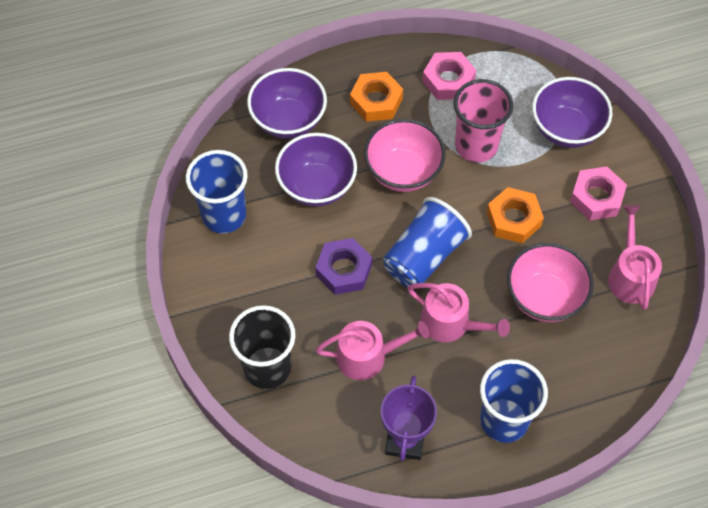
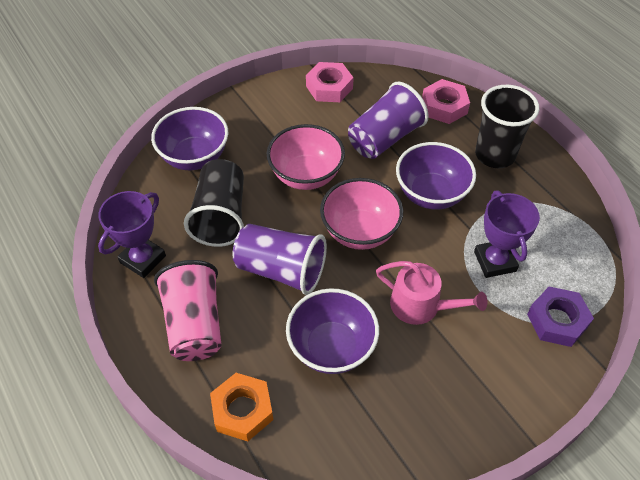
black cup: [229,305,295,389] = 1 -> [184,159,244,247] [475,85,539,168] = 2
blue cup: [186,150,248,234] [383,197,472,287] [480,359,548,443] = 3 -> none = 0
orange nut: [350,72,403,122] [487,187,544,243] = 2 -> [210,373,273,441] = 1
pink watering can: [315,321,429,380] [407,283,510,342] [608,205,662,310] = 3 -> [376,261,487,325] = 1
purple cup: none = 0 -> [232,224,327,295] [348,82,429,159] = 2
purple trophy: [381,376,437,461] = 1 -> [98,191,166,278] [474,191,540,278] = 2

